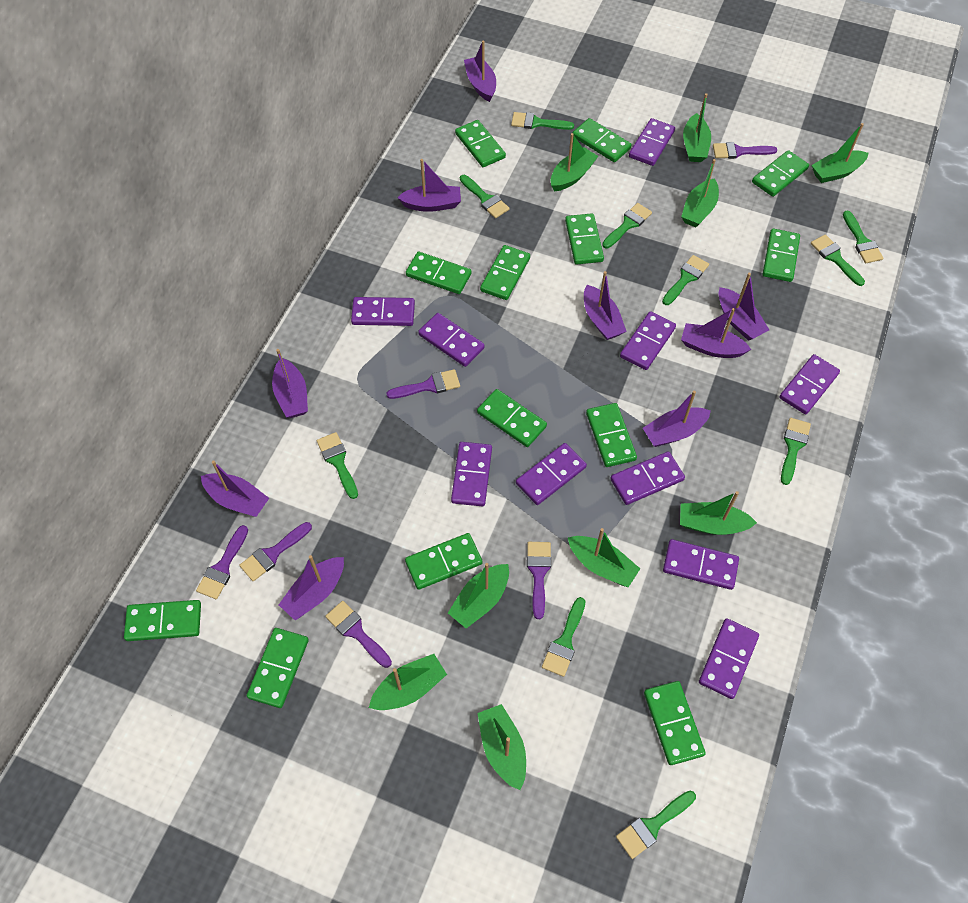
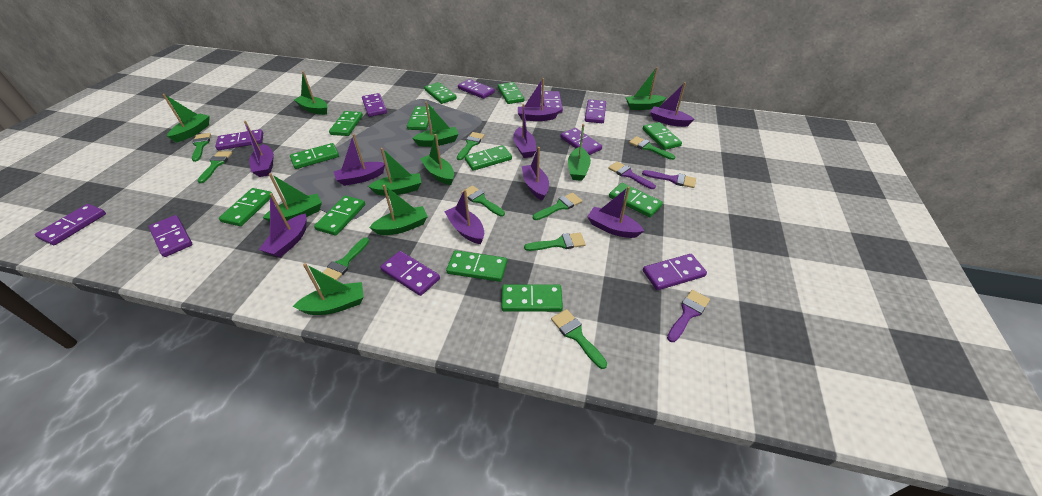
green boat: [369,654,447,710] [448,563,509,628] [477,704,526,790] [551,133,598,191] [568,528,640,587] [680,491,757,535] [681,159,719,227] [683,93,711,162] [811,123,868,183] = 9 -> [162,94,210,143] [262,173,322,222] [293,263,363,315] [294,71,327,115] [368,148,421,196] [369,185,428,235] [412,102,459,147] [420,134,454,185] [568,124,591,181] [625,67,666,110] = 10
green brush: [317,432,358,499] [460,175,510,218] [511,112,574,130] [542,597,586,677] [602,203,652,248] [616,791,696,859] [662,255,709,305] [781,418,811,485] [811,235,865,286] [843,210,883,263] = 10 -> [192,133,211,162] [197,151,232,183] [322,237,369,280] [457,132,484,160] [461,185,505,217] [524,233,586,251] [533,193,582,220] [551,309,607,369] [629,136,675,160] = 9
green domino: [124,600,201,641] [247,628,309,708] [405,533,482,590] [406,251,472,294] [455,120,506,167] [477,389,547,447] [480,245,530,300] [565,213,604,264] [573,118,631,162] [586,403,637,467] [644,681,706,765] [752,150,809,197] [763,228,800,282] = 13 -> [219,188,272,226] [290,143,339,169] [314,196,365,236] [329,111,363,136] [407,106,434,130] [424,82,457,104] [446,250,507,282] [465,145,512,171] [498,82,524,104] [501,284,563,312] [609,183,663,217] [643,122,682,150] = 12
purple brush: [196,525,248,599] [239,522,312,581] [325,601,392,668] [386,369,460,399] [527,542,551,619] [713,142,777,159] = 6 -> [608,161,656,189] [642,170,696,188] [667,290,710,342] = 3

